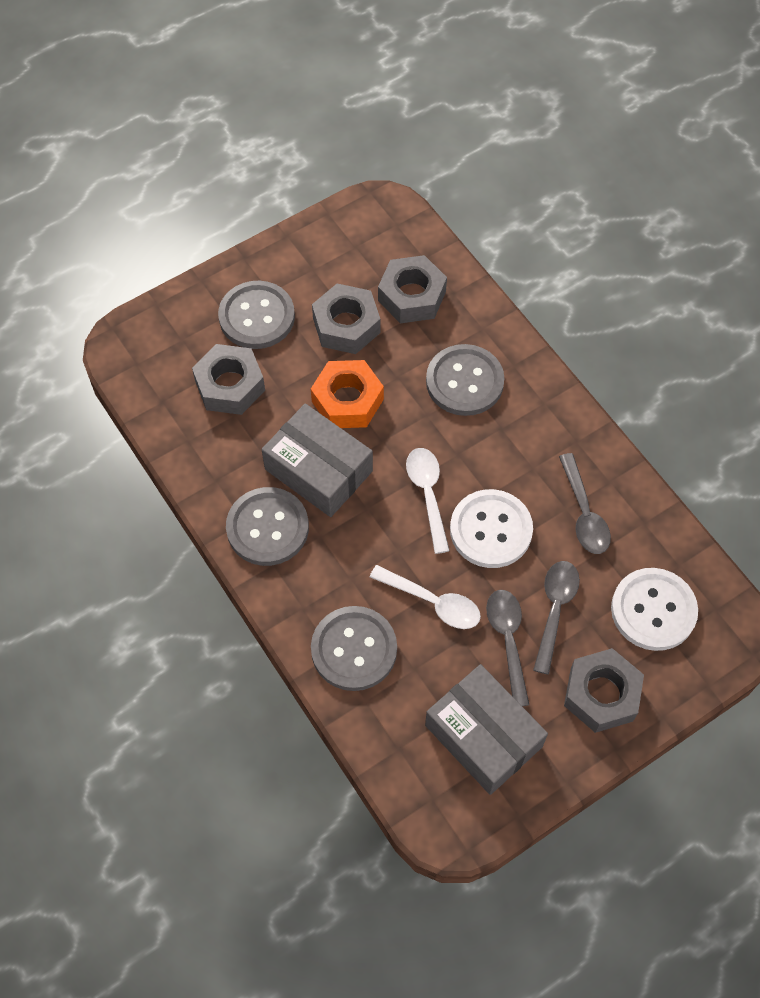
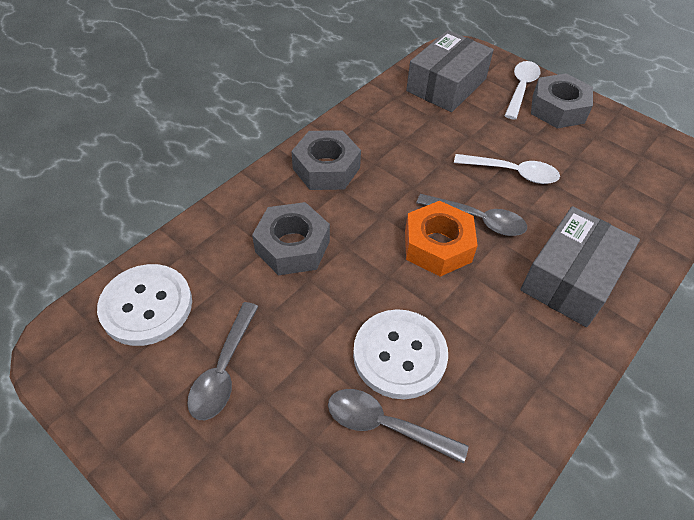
grey button: [218,281,295,349] [226,487,309,566] [311,606,397,691] [426,344,505,416] = 4 -> none = 0
grey nut: [192,344,265,415] [312,284,380,354] [378,255,447,323] [564,648,644,733] = 4 -> [252,202,330,275] [292,130,361,190] [531,73,593,128] = 3

